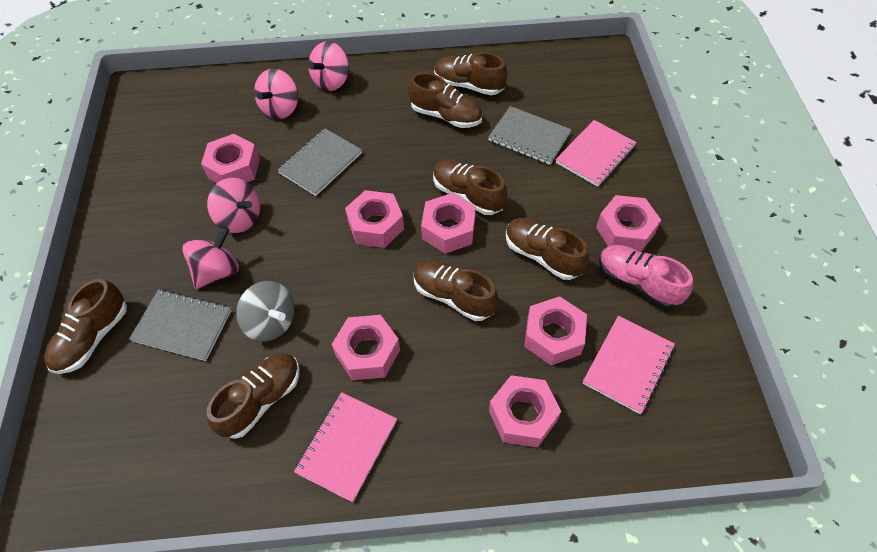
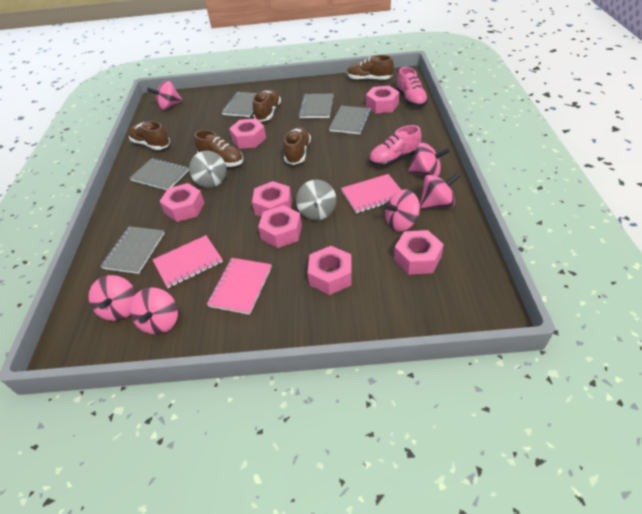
brown shoe: [44,279,127,374] [207,353,300,439] [408,72,482,128] [413,260,498,321] [433,159,507,215] [434,52,508,95] [506,218,589,280] = 7 -> [129,121,170,150] [194,130,243,167] [253,90,281,122] [283,127,311,165] [347,55,394,80] = 5
grey notebook: [129,289,232,361] [278,128,362,196] [488,106,572,165] = 3 -> [100,226,165,274] [130,158,189,190] [221,92,257,117] [298,94,333,118] [329,106,371,134] = 5
grey spinning top: [236,281,295,342] = 1 -> [189,151,227,188] [296,180,336,220] = 2
pink shoe: [599,245,693,309] = 1 -> [369,125,422,166] [396,67,428,107] = 2
pink spinning top: [182,227,239,289] [207,178,260,233] [254,68,298,119] [308,41,349,91] = 4 -> [88,275,136,321] [130,288,178,335] [147,80,183,110] [383,190,420,231] [408,143,450,177] [420,173,460,209] = 6

